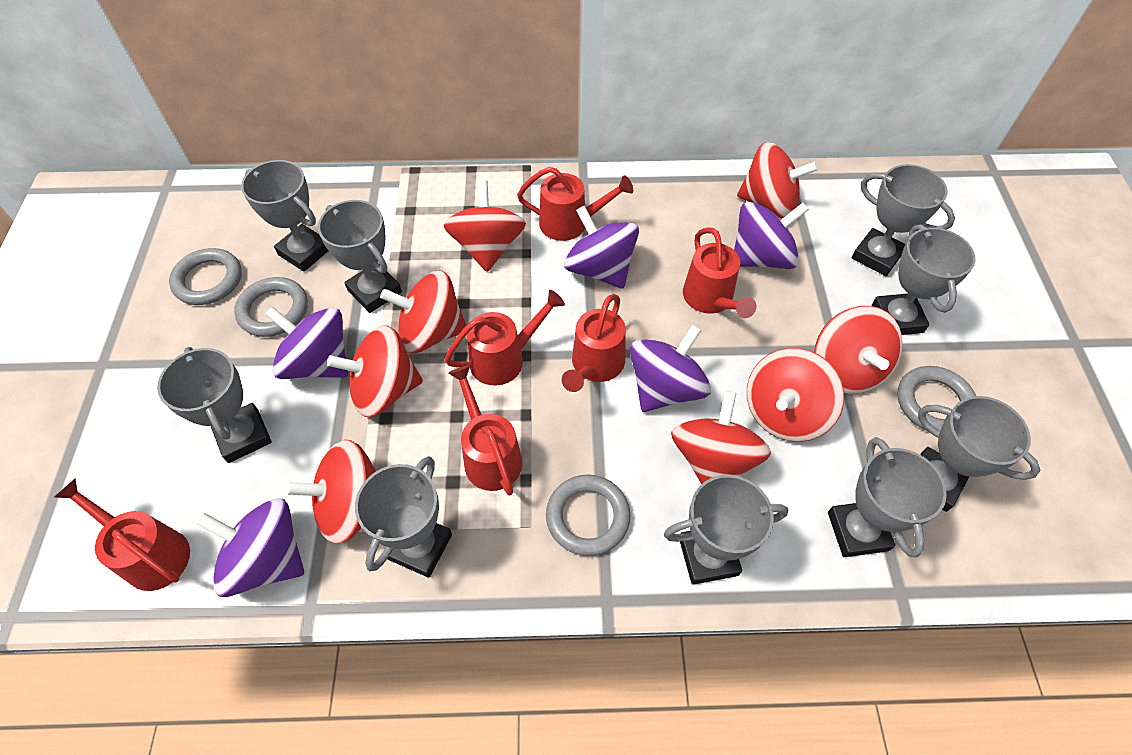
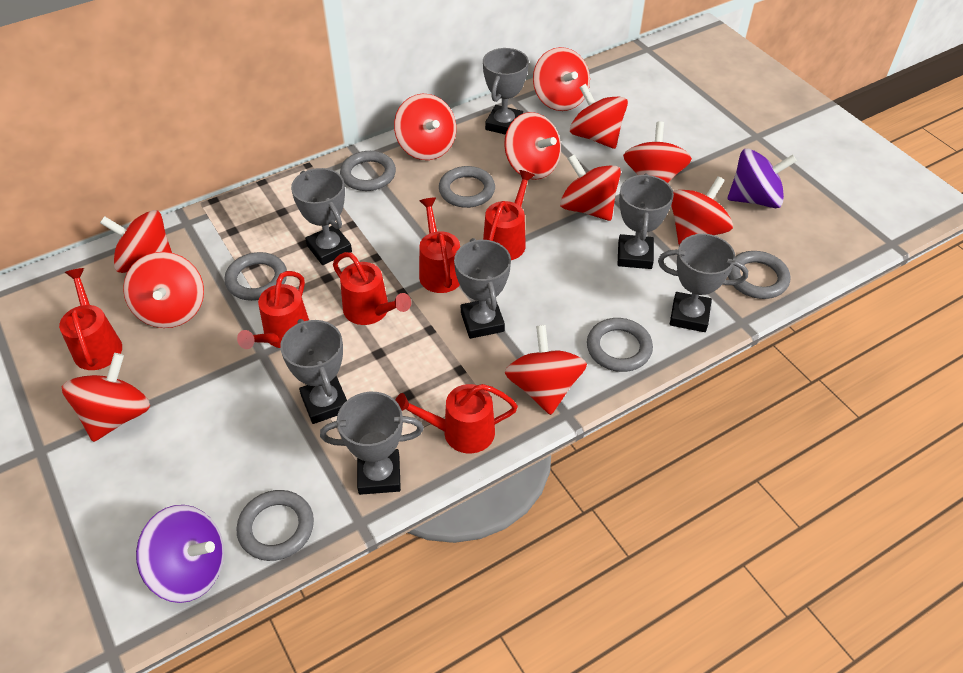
grey ring: [169,248,242,305] [234,277,308,337] [546,475,630,556] [897,366,976,431] = 4 -> [224,252,287,301] [237,490,314,561] [340,151,396,191] [439,166,495,208] [587,318,653,372] [728,251,790,299] = 6
grey trophy: [157,347,272,463] [241,160,328,272] [318,200,402,313] [355,456,452,578] [664,475,788,585] [828,437,947,558] [852,164,955,276] [872,224,976,335] [918,396,1040,512] = 9 -> [280,319,347,424] [291,168,352,265] [320,392,424,495] [454,238,511,339] [483,48,529,135] [618,173,674,269] [658,234,748,332] = 7
purple spinning top: [196,498,304,597] [265,306,348,379] [564,206,639,289] [630,324,711,412] [734,202,809,269] = 5 -> [136,505,224,603] [728,148,797,208] = 2
red spinning top: [285,440,376,544] [327,325,423,417] [380,271,466,353] [443,180,526,272] [671,391,771,484] [737,142,819,218] [747,348,844,442] [814,306,903,394] = 8 -> [62,353,150,442] [100,210,172,273] [123,252,204,328] [394,94,456,160] [504,112,561,180] [505,325,587,415] [533,47,590,111] [560,154,621,221] [570,84,628,149] [623,122,692,183] [671,176,733,245] = 11

